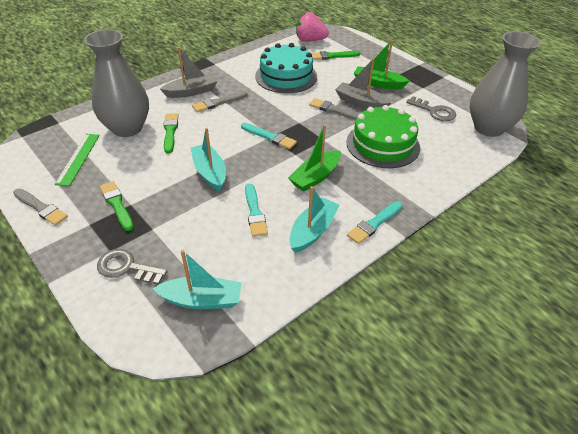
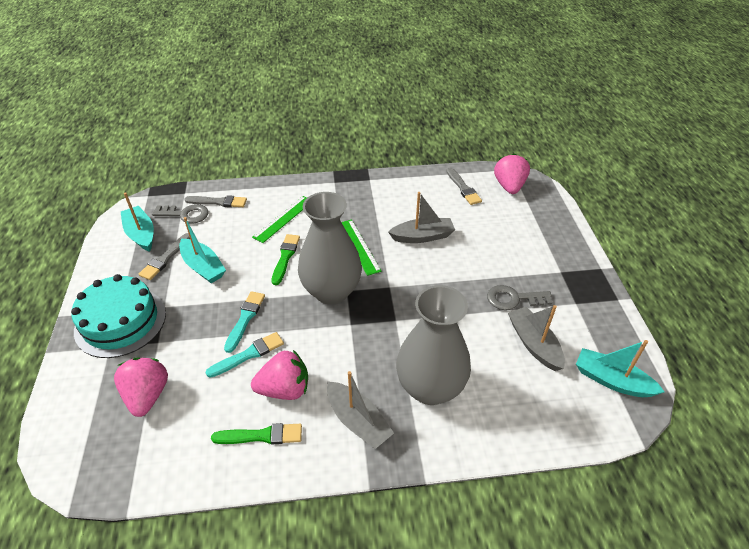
green boat: [288,124,341,192] [354,40,409,90] = 2 -> none = 0
green brush: [100,181,134,231] [164,113,178,153] [311,51,360,60] = 3 -> [211,423,302,444] [272,234,300,285] = 2
green cake: [346,105,420,168] = 1 -> none = 0
green ruler: [55,134,100,186] = 1 -> [252,196,307,243] [341,220,381,276] = 2
grey boat: [160,47,218,98] [335,58,391,109] = 2 -> [327,371,394,449] [388,192,455,243] [508,305,565,371] = 3
pink strawberry: [296,12,329,42] = 1 -> [114,357,168,417] [251,350,308,400] [494,154,530,194] = 3
turquoise brush: [241,123,297,149] [245,183,268,237] [347,201,403,244] = 3 -> [205,332,284,378] [224,291,265,353] = 2

